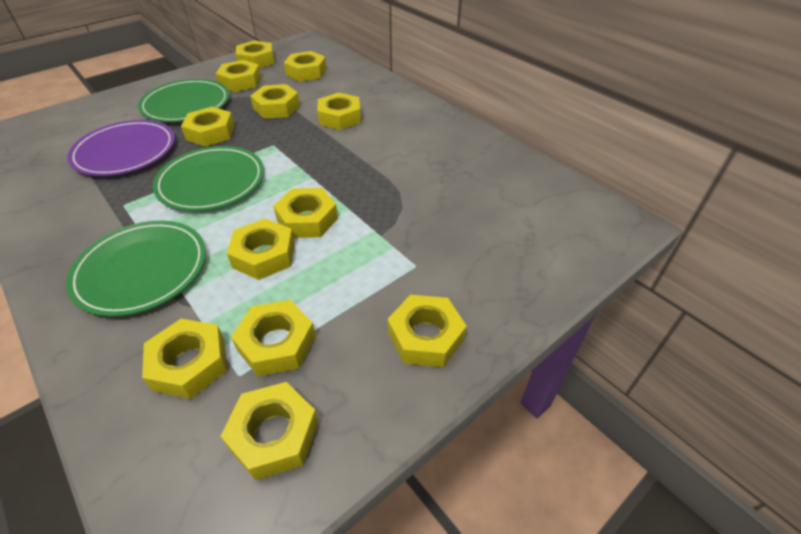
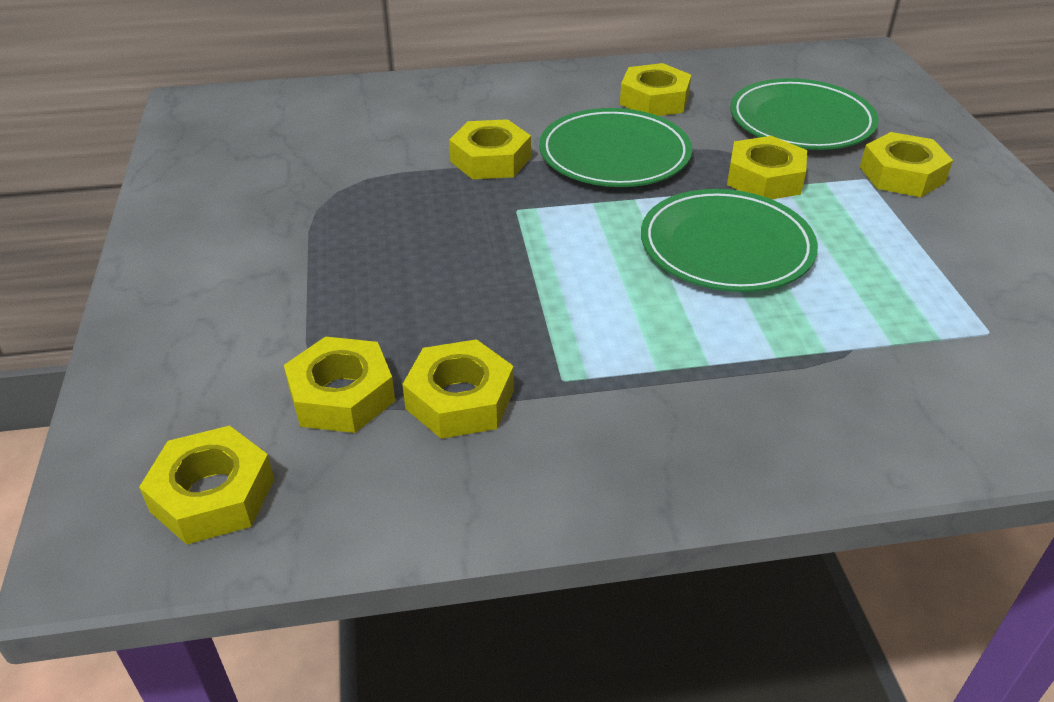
purple plate: [67,120,175,176] = 1 -> none = 0
yellow nut: [142,319,227,399] [181,107,235,147] [216,60,262,92] [220,382,318,480] [227,219,295,280] [231,300,316,376] [236,40,274,68] [250,84,300,119] [273,188,338,238] [284,51,327,82] [317,93,361,130] [388,295,467,367] = 12 -> [139,425,274,545] [284,336,395,433] [402,339,514,439] [449,119,531,179] [620,63,691,116] [727,136,807,199] [860,132,953,197] = 7

